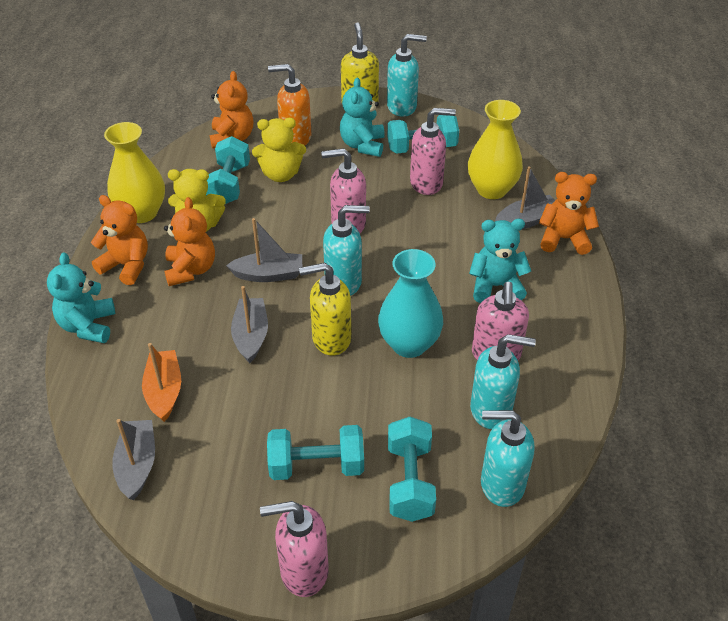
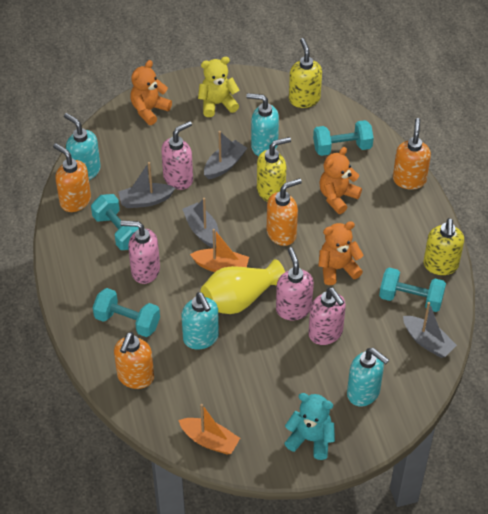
orange boat: [142,343,181,422] = 1 -> [179,404,240,455] [190,229,249,272] = 2
orange soap dispenser: [268,64,311,146] = 1 -> [53,143,91,212] [114,332,154,389] [267,178,302,246] [393,118,431,190] = 4
orange teddy bear: [91,195,148,285] [164,197,215,286] [210,71,253,149] [539,172,599,255] = 4 -> [130,60,172,125] [318,221,364,285] [319,147,362,214] = 3
turquoise teddy bear: [47,253,115,343] [340,78,385,157] [469,219,531,303] = 3 -> [284,393,335,460] = 1
turquoise vase: [378,249,443,358] = 1 -> none = 0
yellow soap dispenser: [299,263,351,356] [341,22,379,102] = 2 -> [257,137,291,202] [289,38,322,108] [423,218,464,275] = 3
yellow teddy bear: [168,169,226,232] [252,118,306,182] = 2 -> [198,57,239,117] = 1
yellow vase: [104,122,165,223] [468,100,523,199] = 2 -> [201,259,285,314] = 1

